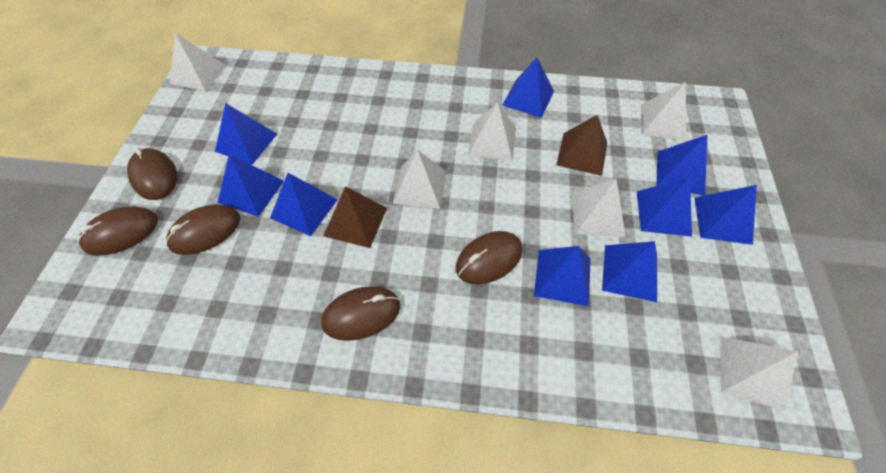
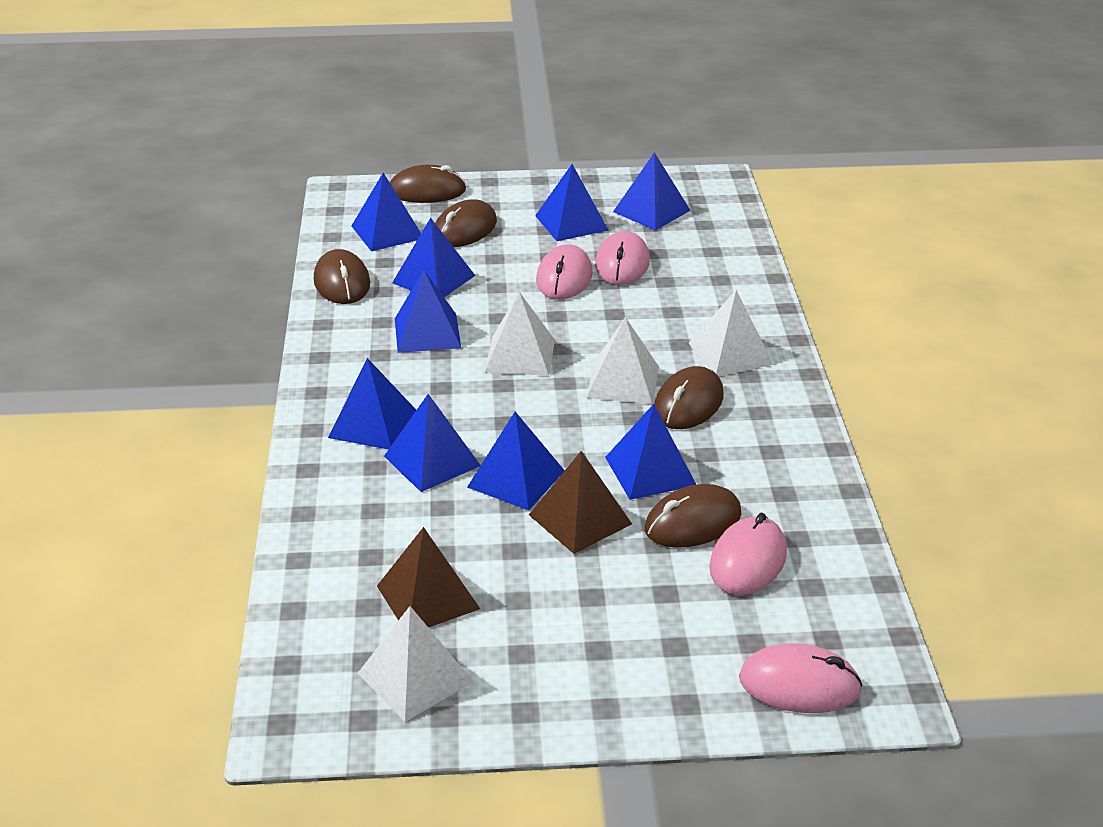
pink mouse: none = 0 -> [536,244,593,299] [595,231,650,285] [709,513,787,595] [739,643,863,713] = 4
white pyramid: [170,33,226,91] [393,150,446,209] [468,102,516,161] [571,179,626,237] [641,82,686,141] [721,337,798,411] = 6 -> [358,606,474,722] [485,292,555,376] [586,317,659,404] [689,290,774,377] = 4

